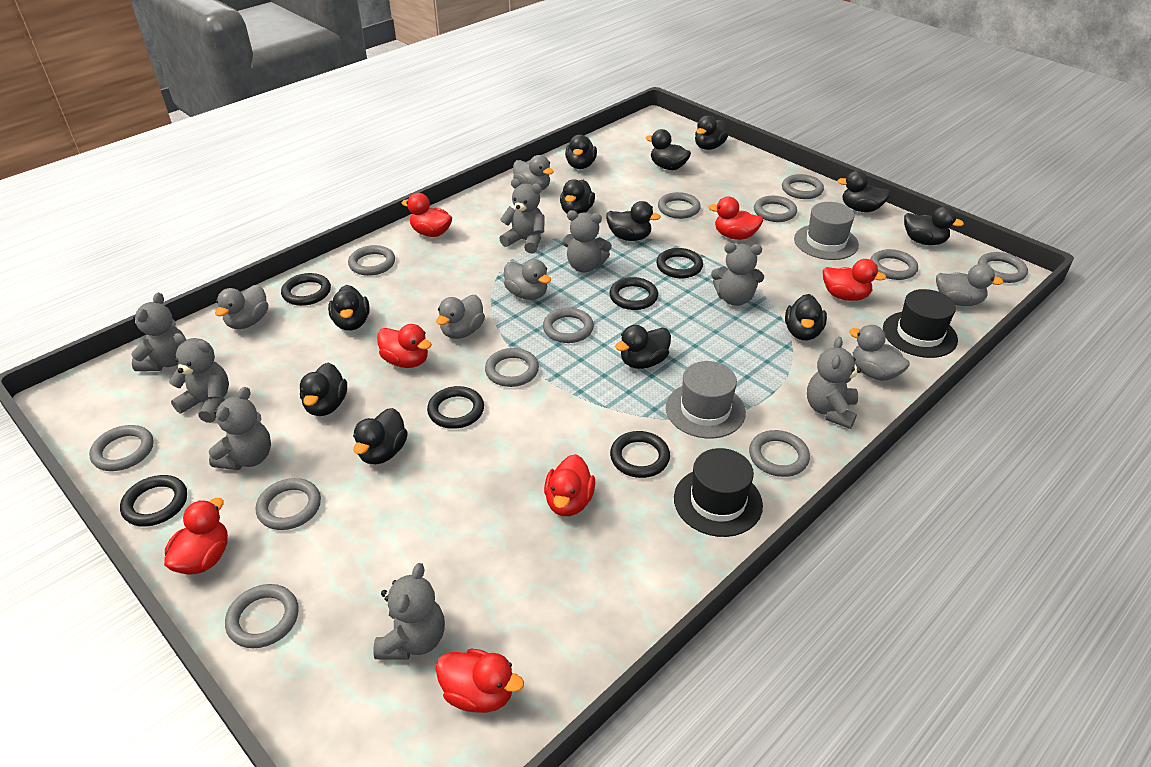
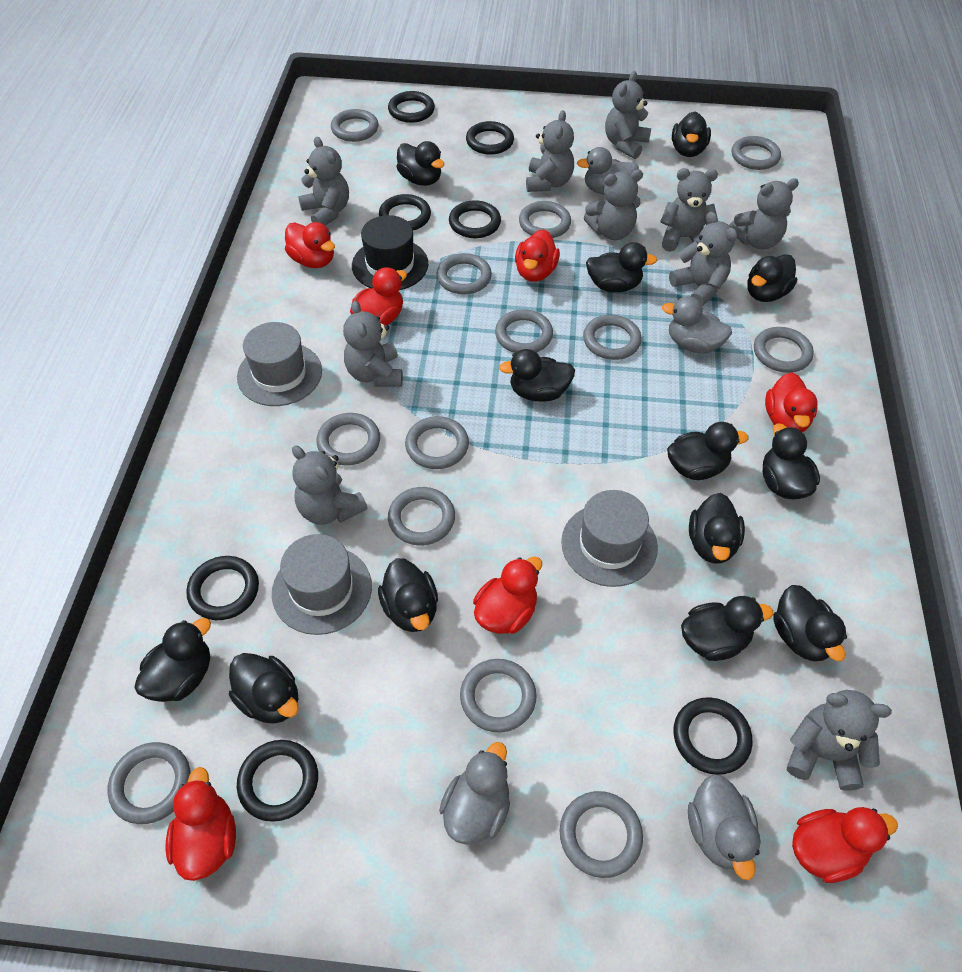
black duck: [300,363,347,416] [328,285,370,331] [353,408,408,464] [560,179,595,214] [565,135,597,169] [606,201,661,241] [615,325,671,369] [646,129,691,170] [695,115,728,150] [785,294,827,340] [837,171,891,212] [904,206,964,245] = 12 -> [134,618,211,702] [229,653,299,724] [378,558,438,632] [396,141,445,186] [499,349,575,401] [586,242,657,292] [667,422,748,480] [672,112,711,157] [681,596,774,661] [689,493,745,564] [747,254,797,302] [763,424,820,499] [773,585,847,661] = 13
black hat: [674,448,763,537] [883,289,958,358] = 2 -> [352,215,428,290] = 1
black ring: [120,475,187,527] [281,273,331,306] [427,386,484,429] [609,277,658,310] [610,431,670,478] [656,248,703,278] = 6 -> [186,556,259,620] [237,740,318,822] [379,194,431,231] [388,91,435,123] [449,200,501,238] [466,121,514,155] [673,697,752,775] = 7
grey duck: [215,285,268,329] [436,295,485,339] [504,259,551,300] [513,155,554,190] [849,325,910,381] [936,264,1003,306] = 6 -> [439,742,510,845] [577,147,639,195] [662,296,732,353] [688,774,761,880] = 4
grey hat: [666,361,746,439] [794,202,859,260] = 2 -> [237,322,322,406] [272,534,372,635] [561,490,658,587] = 3
grey ring: [89,425,154,471] [225,584,299,648] [256,478,321,530] [348,245,395,276] [485,348,539,387] [543,308,594,343] [658,192,701,219] [749,430,810,477] [754,196,797,222] [782,174,824,199] [870,249,918,280] [978,252,1028,283] = 12 -> [108,742,191,824] [316,413,380,465] [331,109,379,142] [388,487,455,546] [405,416,469,469] [436,253,492,295] [460,659,536,733] [495,309,553,353] [519,201,571,238] [560,791,643,878] [583,315,642,360] [732,136,781,170] [754,327,814,373] = 13
grey teddy bear: [131,293,184,371] [169,333,229,423] [209,387,271,470] [373,563,445,660] [499,179,545,253] [562,210,612,273] [711,243,764,306] [807,337,861,429] = 8 -> [292,445,367,525] [298,137,349,226] [343,300,403,387] [526,110,574,192] [584,170,643,240] [605,71,651,159] [660,168,718,252] [669,212,737,306] [729,178,799,250] [787,690,892,791] = 10

